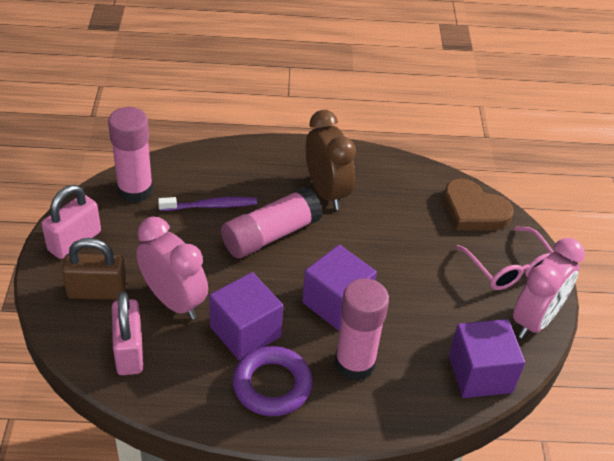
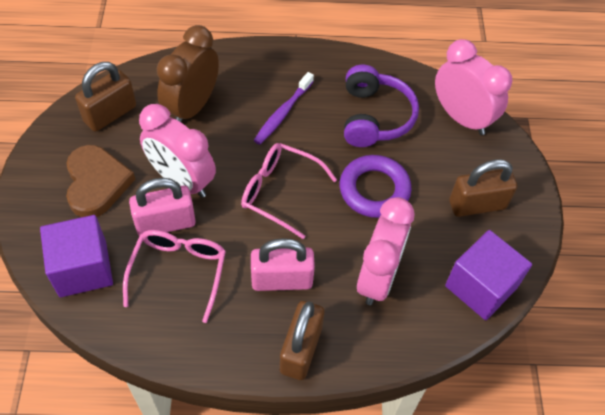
brown padlock: [62,238,127,300] = 1 -> [75,62,136,132] [280,301,324,380] [449,159,517,217] = 3
pink clock: [136,217,208,320] [513,238,585,339] = 2 -> [139,104,216,198] [357,197,414,305] [435,39,512,135] = 3
pink glasses: [456,226,554,290] = 1 -> [123,230,226,323] [241,143,337,239] = 2
pink glue stick: [108,107,153,203] [221,187,323,258] [335,278,389,381] = 3 -> none = 0
purple cube: [209,272,283,361] [302,245,377,330] [449,319,525,398] = 3 -> [40,215,113,297] [445,230,532,320] = 2
purple headphones: none = 0 -> [344,65,419,147] = 1

